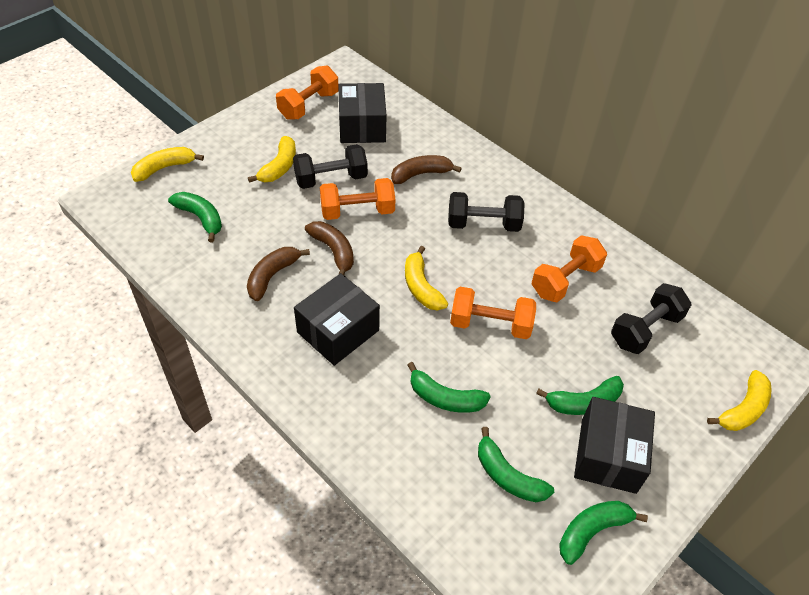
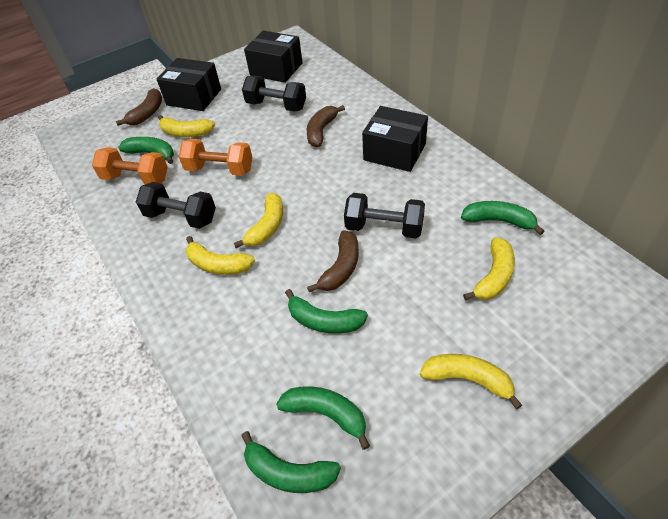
orange dumbbell: [276,66,339,120] [320,178,395,220] [450,287,536,339] [532,235,607,302] = 4 -> [92,147,168,184] [179,139,252,176] = 2
yellow banana: [131,147,204,182] [248,136,296,183] [405,246,448,310] [707,370,772,431] = 4 -> [158,115,215,137] [186,236,255,275] [234,193,283,248] [420,354,522,409] [463,237,515,300] = 5

